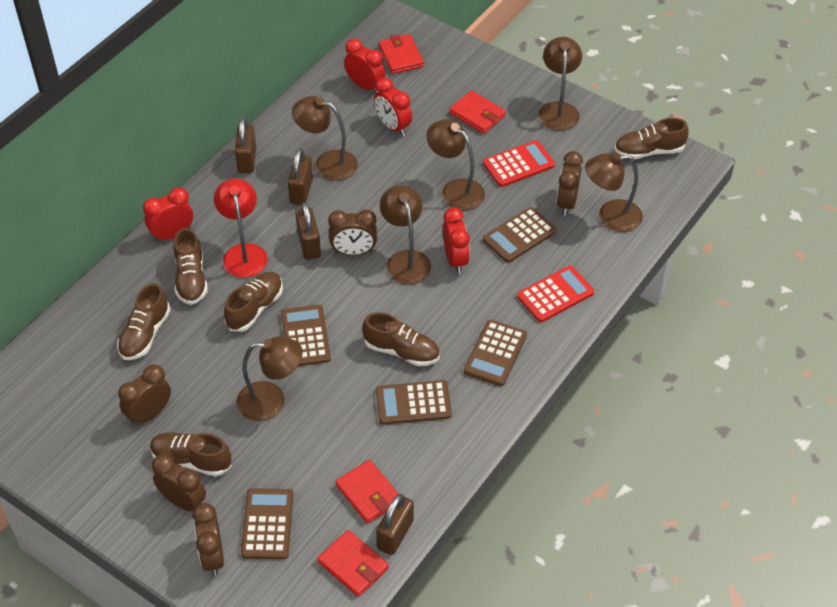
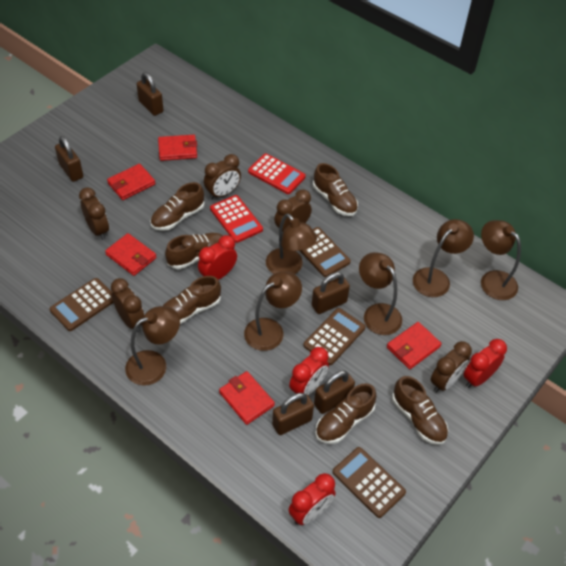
brown calculator: [241,488,293,559] [281,305,331,366] [376,380,452,425] [464,320,527,386] [483,207,556,263] = 5 -> [49,278,113,331] [299,227,351,277] [303,308,365,365] [332,447,406,518] = 4
brown padlock: [235,117,256,173] [288,149,313,205] [295,202,321,260] [376,494,414,555] = 4 -> [55,136,83,182] [137,72,163,116] [272,393,314,435] [312,272,350,314] [314,370,355,414] = 5
red lamp: [214,178,267,278] = 1 -> none = 0
red wallet: [317,530,389,597] [335,460,399,524] [379,34,424,74] [449,90,506,134] = 4 -> [105,233,157,276] [107,164,156,200] [158,135,197,161] [219,371,275,425] [387,322,442,369] = 5

